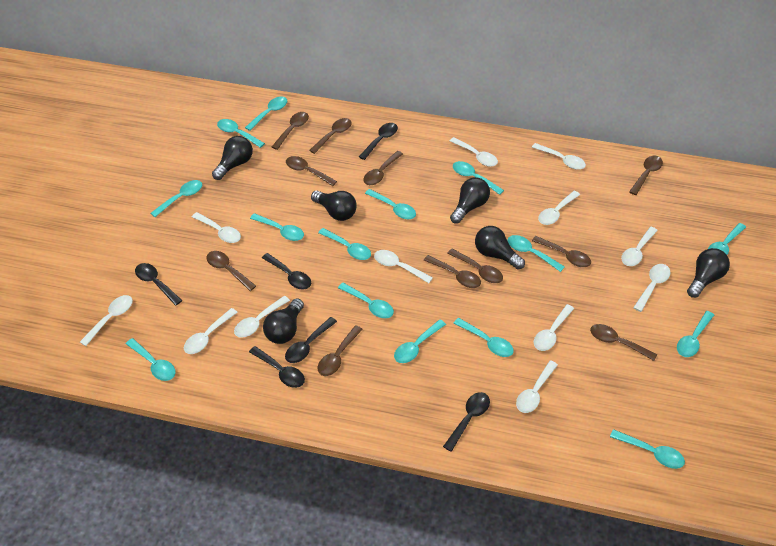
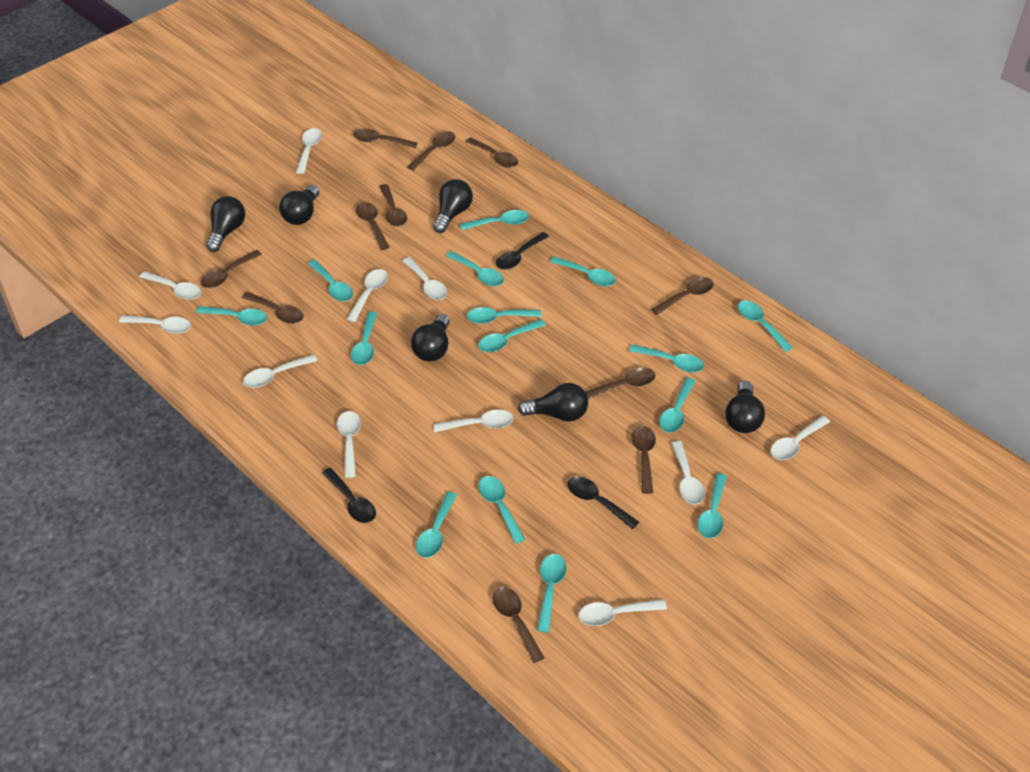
black spoon: [135,263,182,306] [249,346,305,388] [262,253,311,289] [285,317,337,363] [359,123,398,160] [443,392,490,452] = 6 -> [322,468,376,523] [496,232,549,270] [567,476,639,529] = 3
white spoon: [80,295,133,346] [184,308,238,354] [192,212,241,243] [234,296,290,338] [374,250,433,283] [450,137,498,167] [516,360,558,413] [532,143,586,170] [534,304,574,351] [538,191,580,225] [621,227,658,266] [633,264,670,312] = 12 -> [119,315,191,334] [139,271,201,300] [243,354,317,388] [296,128,322,174] [337,411,361,478] [347,269,388,322] [403,257,447,300] [433,410,514,432] [579,599,667,626] [671,441,705,505] [770,416,830,460] = 11

